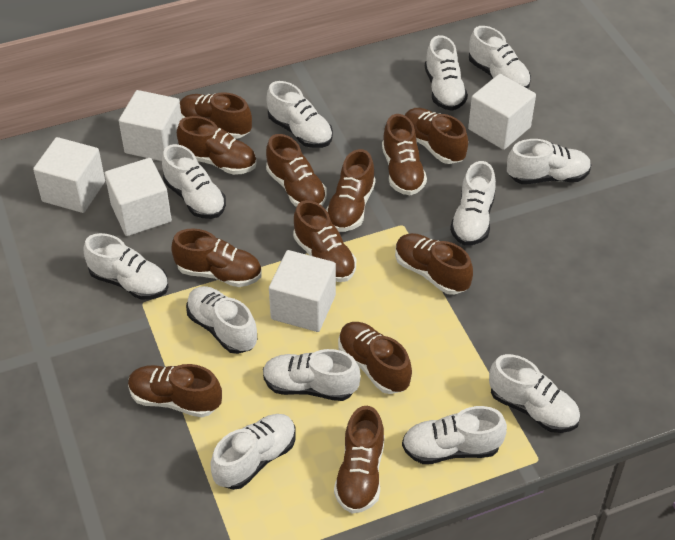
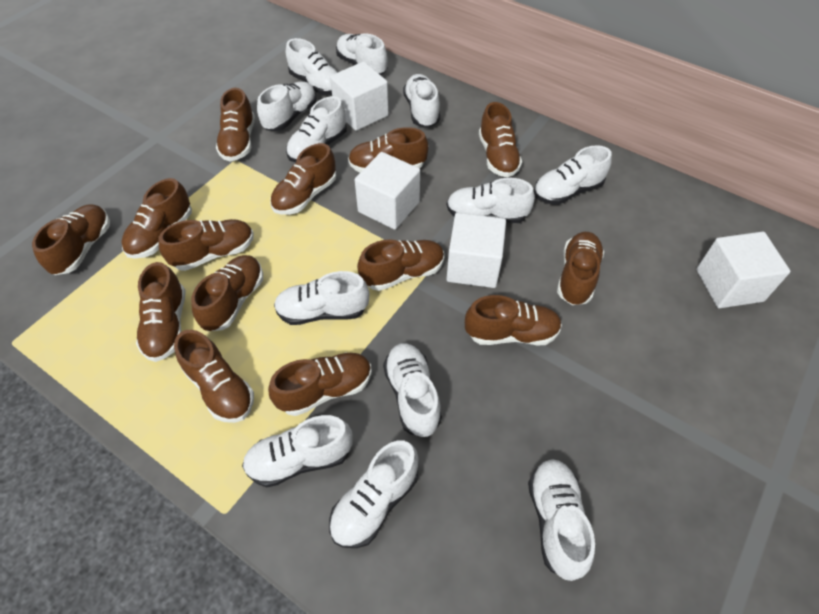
brown shoe: [128,364,222,417] [171,229,262,287] [177,116,257,175] [180,92,252,139] [266,134,327,207] [293,200,356,282] [326,149,375,232] [334,406,385,513] [338,322,412,394] [382,114,427,195] [395,233,473,295] [405,108,468,164] = 12 -> [32,205,110,275] [121,178,192,259] [136,262,186,362] [158,219,254,271] [174,330,254,423] [191,255,263,331] [216,88,255,161] [268,352,371,416] [270,143,336,215] [348,127,429,173] [357,239,444,291] [465,295,562,345] [479,102,522,177] [557,232,604,305] = 14
white cube: [33,137,105,213] [105,158,172,236] [119,90,182,161] [269,250,336,332] [468,74,536,150] = 5 -> [330,61,389,131] [355,152,420,230] [446,213,506,288] [696,232,791,308] = 4

